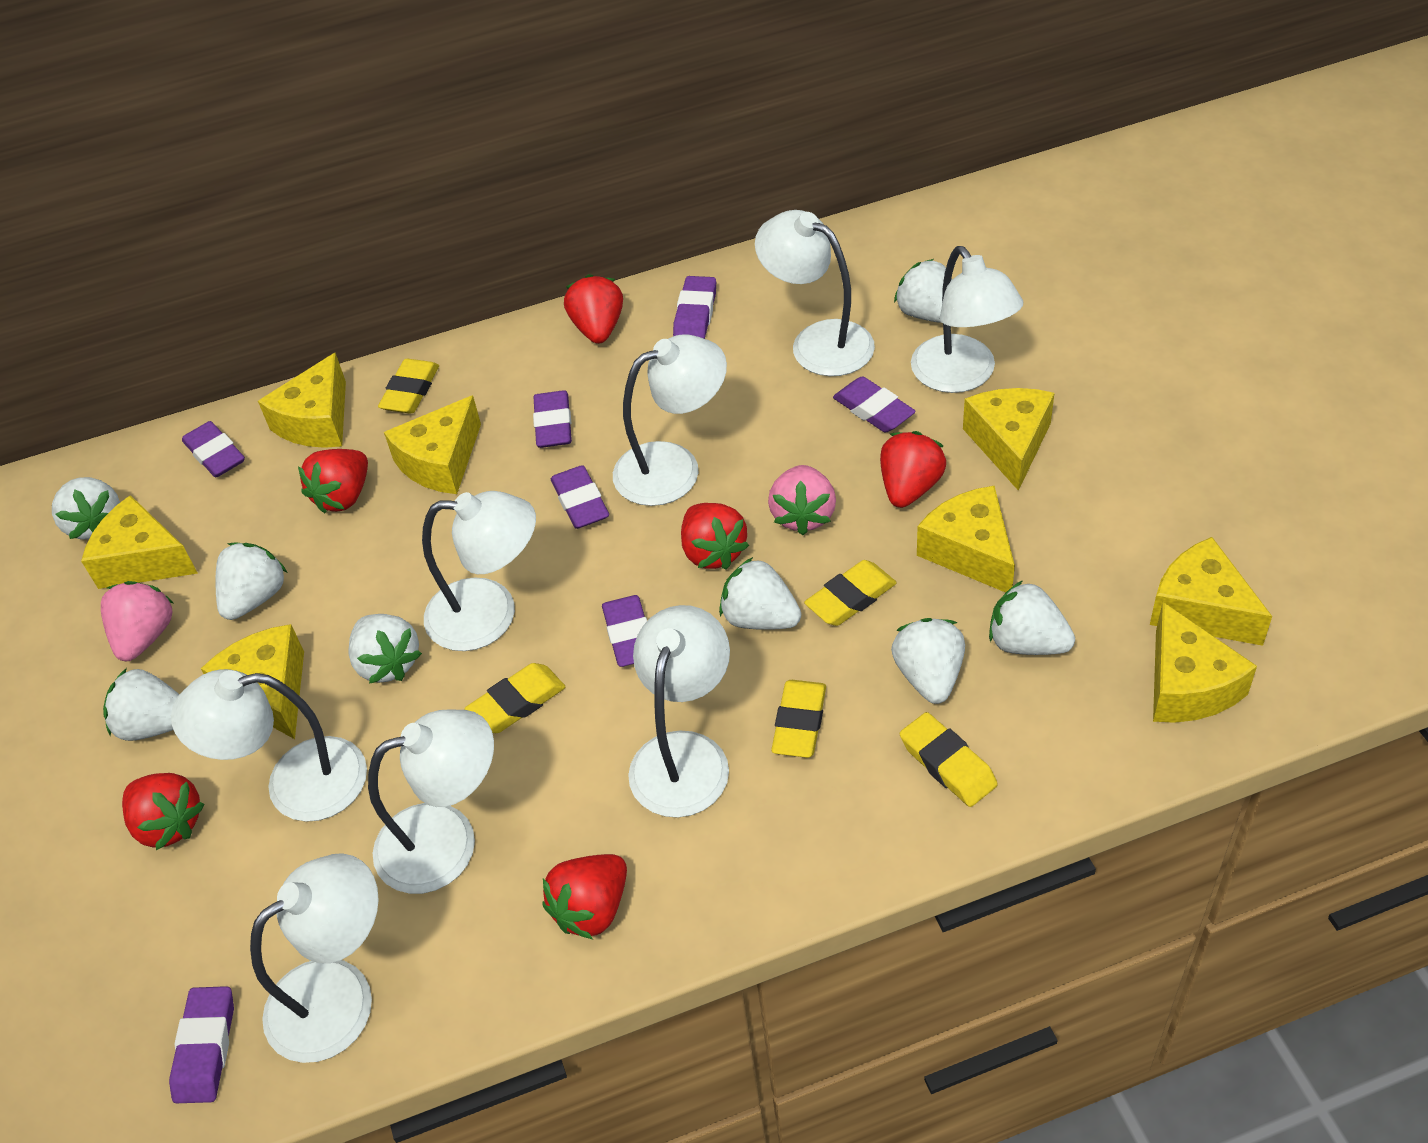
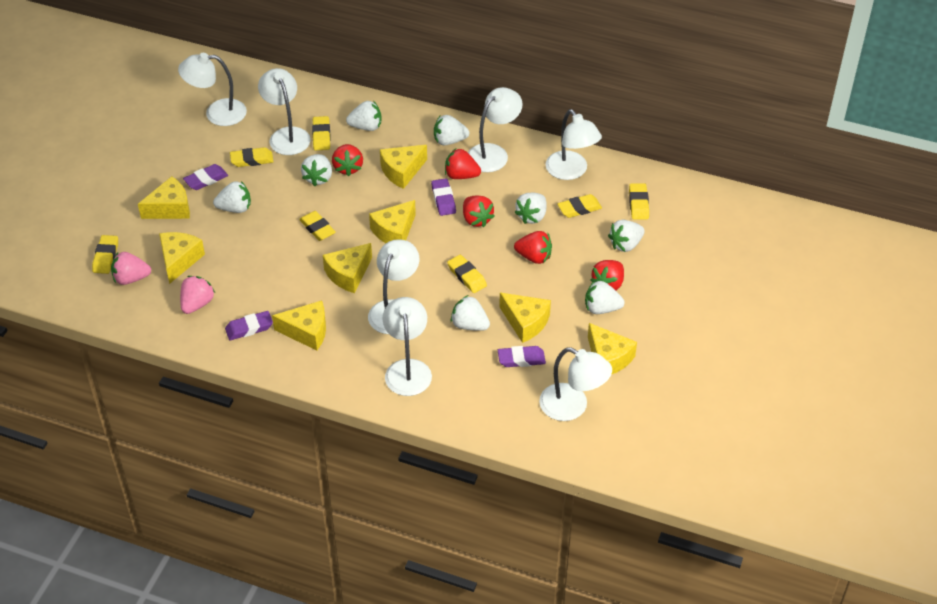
purple eraser: [169,986,234,1103] [182,421,245,477] [533,390,572,448] [551,465,609,529] [602,595,647,667] [673,276,716,339] [833,376,916,432] = 7 -> [183,164,228,190] [225,311,273,340] [431,178,456,216] [498,346,546,367] = 4
red strawberry: [122,773,205,850] [298,449,368,513] [542,854,627,940] [564,274,623,344] [681,503,749,570] [880,431,946,508] = 6 -> [332,144,363,176] [445,148,481,179] [463,195,495,227] [514,231,552,264] [591,260,624,291] = 5
white lamp: [171,669,367,822] [250,853,379,1063] [368,709,494,894] [422,491,536,651] [613,335,727,506] [628,605,730,818] [755,210,875,376] [911,246,1023,393] = 8 -> [178,53,247,126] [258,68,311,155] [368,239,419,334] [383,297,432,396] [468,87,523,172] [539,347,612,421] [546,109,602,180] = 7
yellow eraser: [378,359,439,413] [464,663,566,733] [771,680,826,758] [804,560,897,626] [900,712,998,807] = 5 -> [92,235,118,274] [230,147,274,167] [299,211,336,241] [312,116,331,150] [447,255,487,293] [557,194,602,218] [629,183,649,220] = 7

